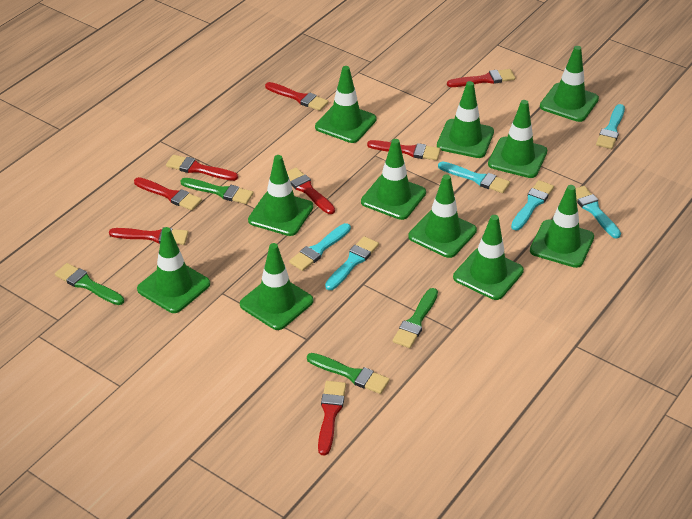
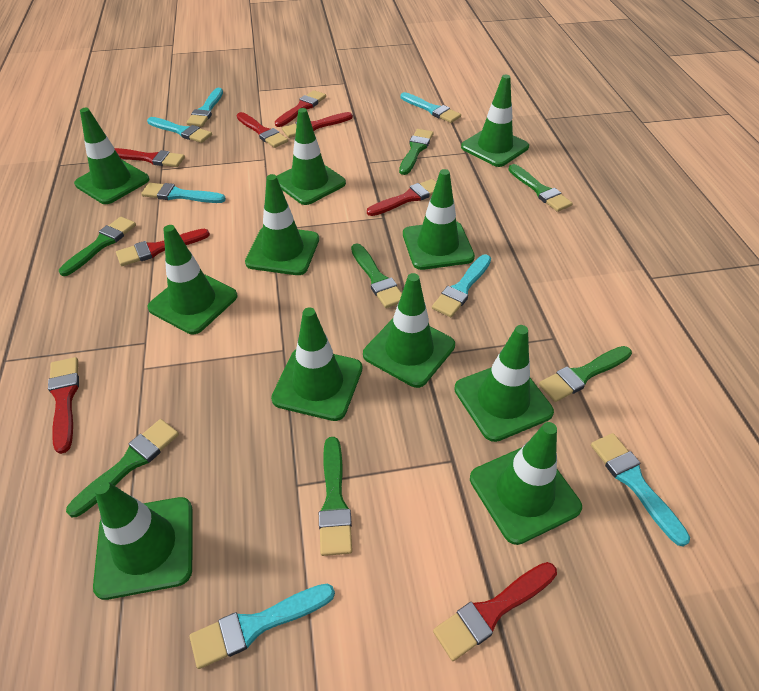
green brush: [55,263,124,305] [181,178,253,204] [307,353,390,394] [393,288,438,348] = 4 -> [59,217,136,276] [66,419,179,517] [319,437,352,556] [351,243,402,308] [399,129,434,175] [508,164,573,212] [539,346,632,402] = 7
turquoise brush: [289,223,351,271] [325,236,379,290] [438,161,510,193] [511,180,554,231] [575,186,621,239] [596,104,625,149] = 6 -> [141,183,226,203] [147,117,212,143] [187,88,223,127] [190,583,335,669] [401,92,461,123] [432,254,491,317] [591,433,690,547] = 7

